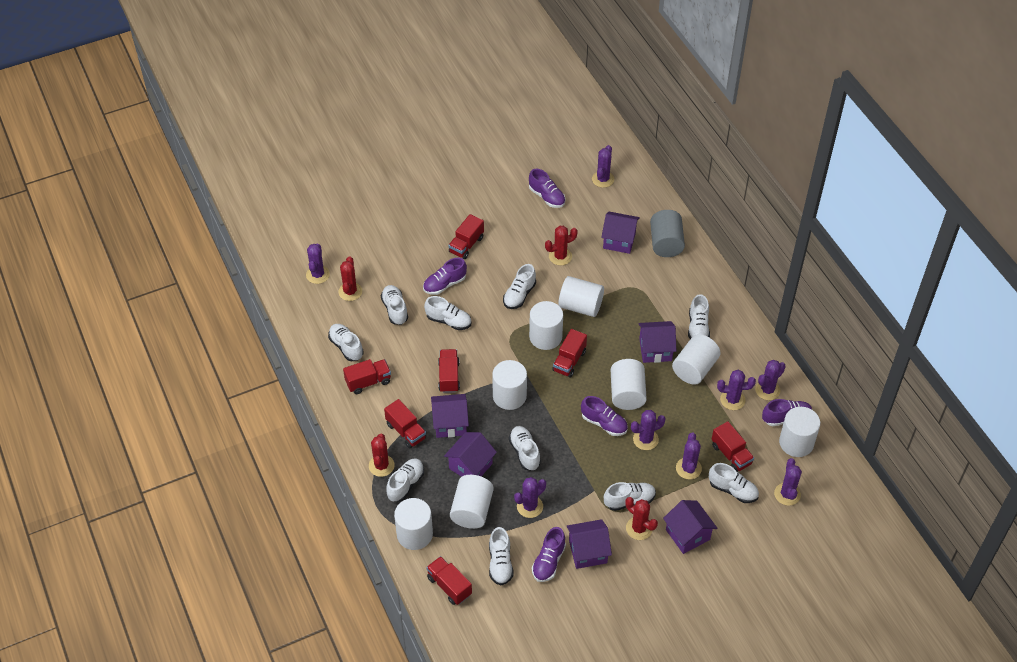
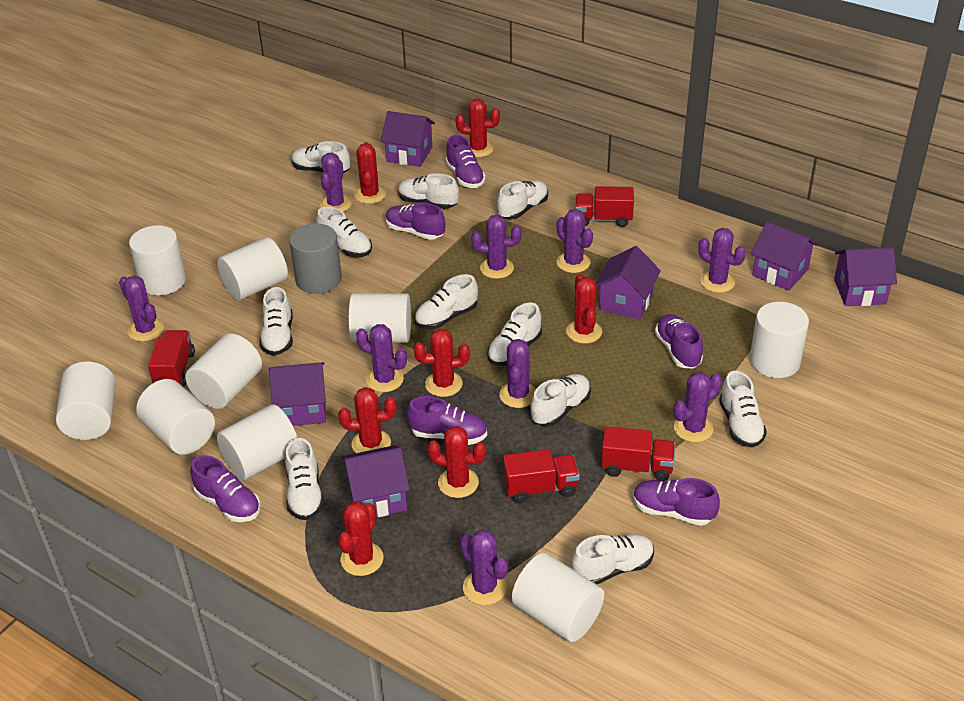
purple cactus: [306,244,330,284] [514,477,546,518] [592,145,614,188] [631,410,666,450] [676,432,702,479] [717,370,756,410] [755,360,786,400] [774,458,802,506] = 8 -> [119,276,164,342] [320,153,352,212] [356,324,407,392] [460,530,508,605] [471,215,522,279] [499,339,536,408] [556,209,593,273] [673,372,722,442] [698,228,746,293] = 9
purple shoe: [423,258,467,295] [529,169,566,208] [532,527,566,582] [581,396,628,436] [762,399,812,426] = 5 -> [190,455,261,522] [386,202,445,240] [407,396,487,445] [446,135,486,188] [633,478,720,526] [655,314,703,369] = 6
red cactus: [338,256,362,301] [369,434,395,477] [545,226,578,265] [625,497,658,540] = 4 -> [338,387,397,453] [338,502,384,576] [354,142,386,204] [414,328,470,397] [427,426,486,498] [455,98,500,157] [566,274,602,344] = 7
red truck: [343,359,391,394] [384,399,426,448] [426,556,472,605] [438,349,460,393] [448,214,484,259] [552,329,587,378] [712,421,754,472] = 7 -> [148,330,195,387] [503,449,580,503] [575,186,634,227] [601,427,675,481] = 4
white cylinder: [394,498,433,550] [450,475,494,529] [492,360,527,410] [529,301,563,350] [558,276,604,317] [611,359,647,410] [672,334,721,385] [779,407,820,457] = 8 -> [56,361,115,440] [129,225,186,295] [136,379,215,455] [185,333,262,409] [217,237,288,300] [217,404,298,481] [348,293,411,343] [512,553,604,642] [750,302,809,378] = 9
white shoe: [328,324,364,361] [380,285,408,325] [386,458,424,502] [424,296,472,330] [489,527,514,585] [503,264,536,309] [509,426,541,471] [604,482,656,511] [688,294,710,339] [709,463,759,503] = 10 -> [259,287,293,356] [285,438,324,520] [292,141,350,173] [316,207,372,257] [398,173,459,209] [414,274,478,329] [487,303,542,366] [497,181,548,220] [531,374,591,426] [571,534,654,584] [719,371,767,447] = 11

